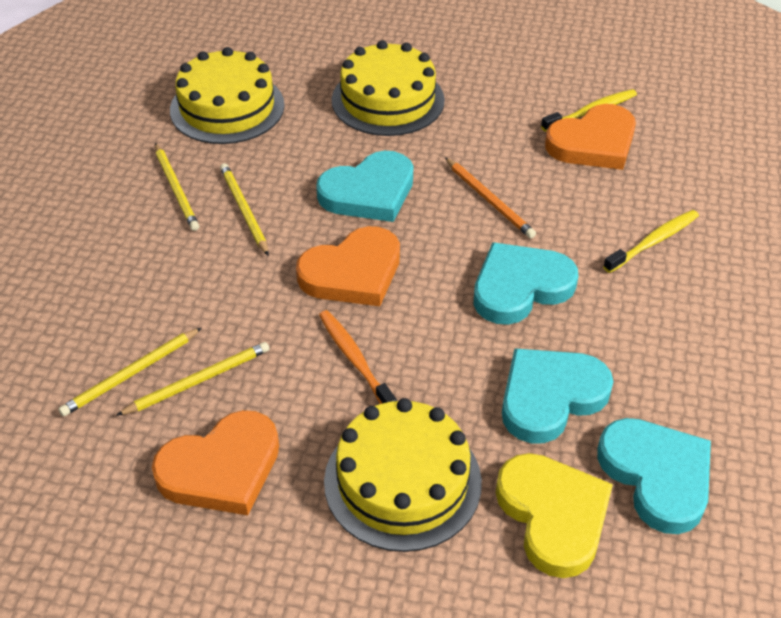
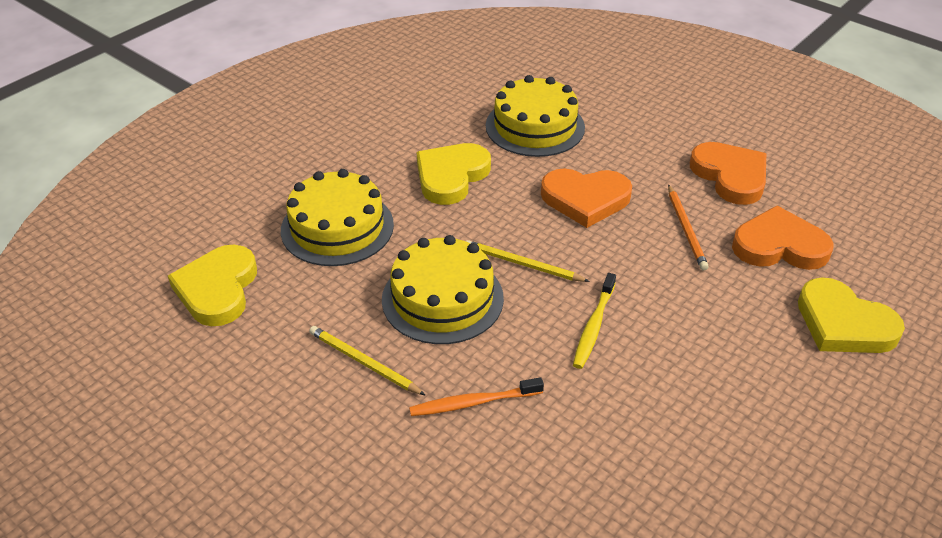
turquoise heart: [316,151,413,222] [474,242,579,325] [502,348,614,443] [597,418,711,534] = 4 -> none = 0
yellow heart: [496,453,613,578] = 1 -> [168,245,257,326] [417,143,491,205] [798,278,905,353] = 3
yellow pencil: [58,327,202,416] [116,342,269,416] [155,143,199,231] [220,163,269,256] = 4 -> [309,326,425,395] [466,240,590,282] = 2
yellow toothbrush: [541,89,637,132] [603,210,699,273] = 2 -> [573,273,616,369] = 1

